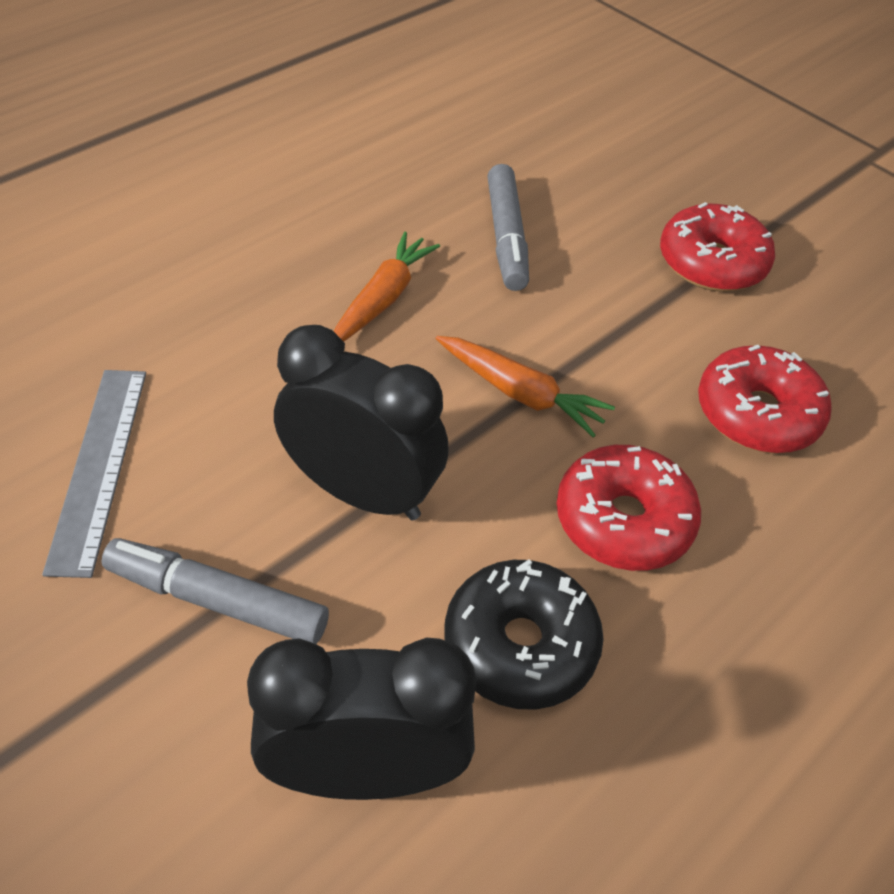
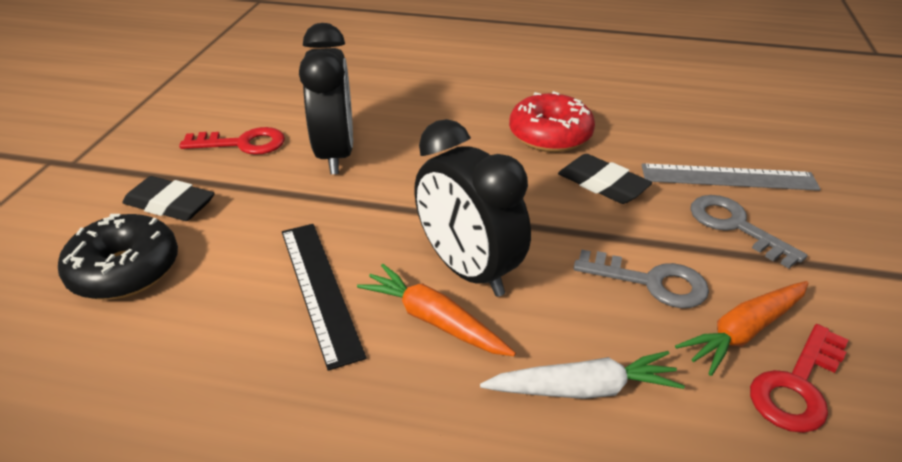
black eraser: none = 0 -> [122,176,215,221] [558,154,652,204] = 2
black ruler: none = 0 -> [282,224,366,371] = 1
grey key: none = 0 -> [573,249,709,308] [690,195,807,269] = 2
grey marker: [102,538,329,644] [487,164,529,291] = 2 -> none = 0
red donut: [557,445,701,571] [660,202,775,291] [698,345,832,453] = 3 -> [509,91,595,152] = 1
red key: none = 0 -> [179,127,285,155] [750,324,848,433] = 2
white carrot: none = 0 -> [480,351,685,399] = 1

